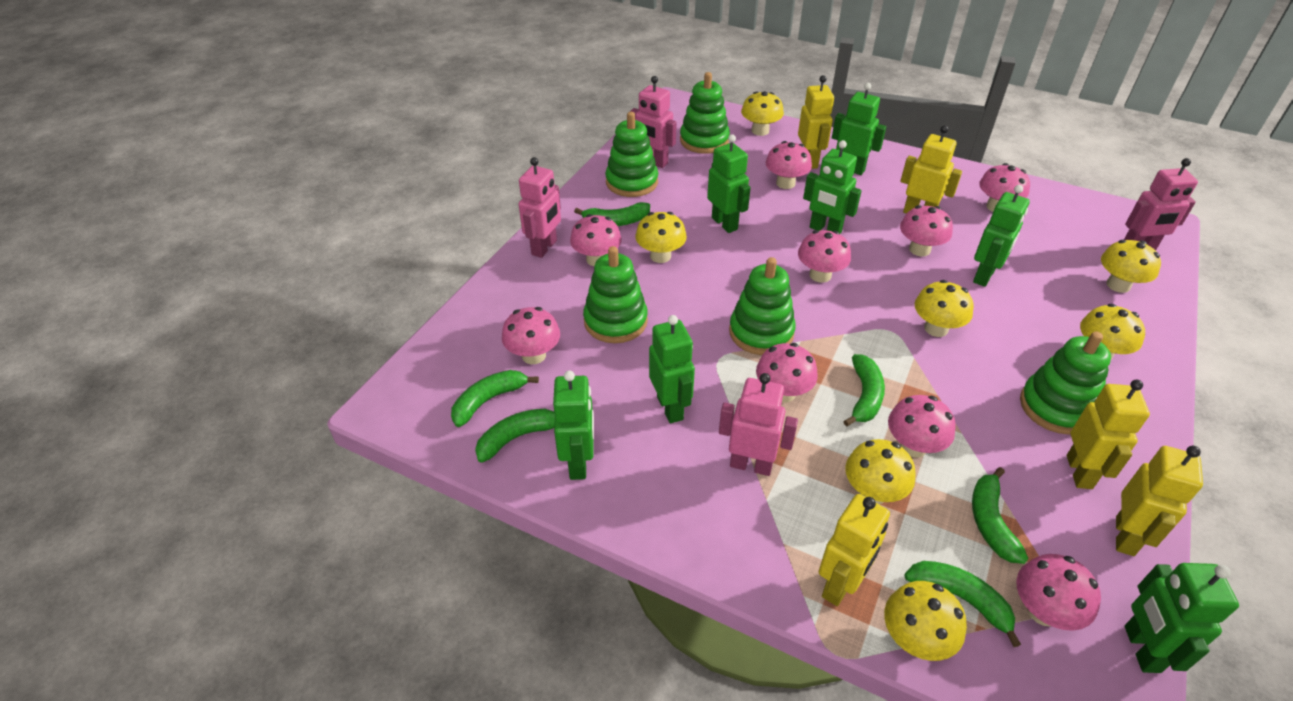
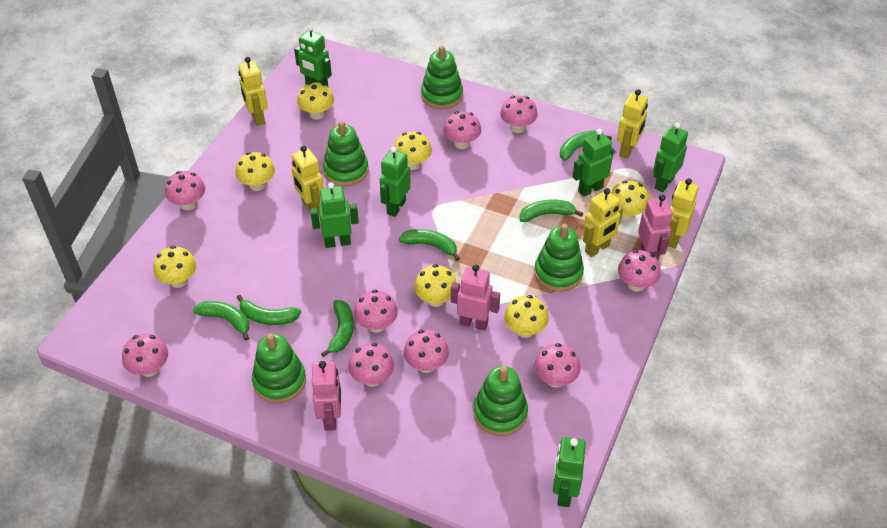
green robot: [553,370,594,480] [649,315,695,423] [707,134,751,233] [803,140,862,234] [832,83,886,175] [973,185,1030,287] [1124,563,1239,673] = 7 -> [294,26,332,86] [310,182,359,248] [380,147,411,217] [553,437,586,507] [573,129,614,197] [653,123,688,192] = 6
pink robot: [518,157,561,258] [630,76,677,168] [719,373,798,476] [1124,158,1198,250] = 4 -> [312,361,341,431] [451,264,500,330] [638,195,673,261] = 3

